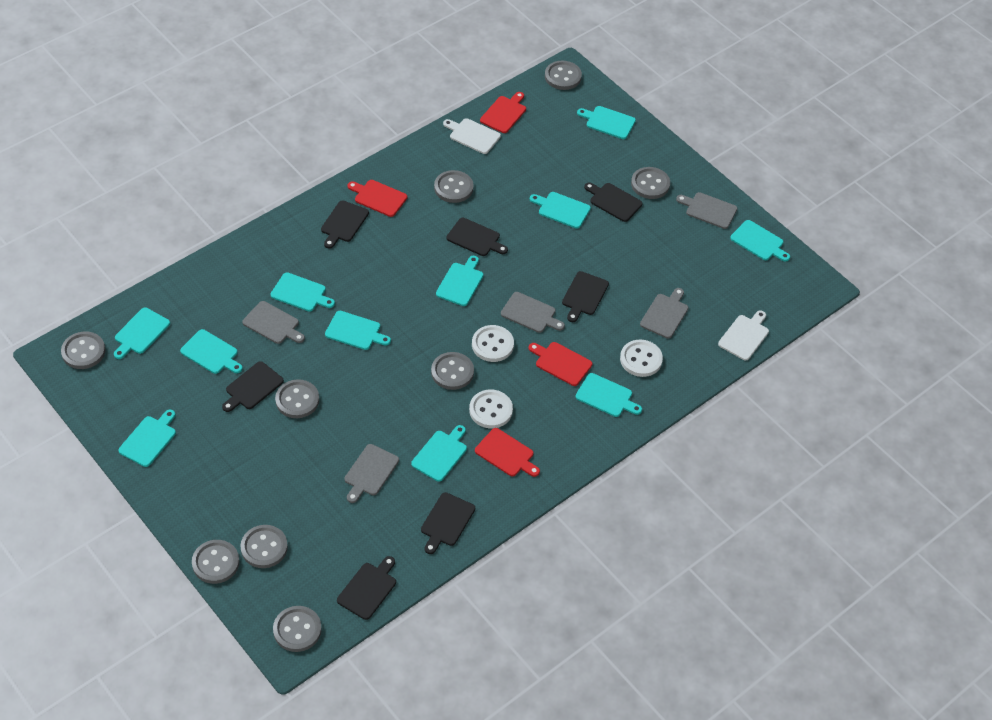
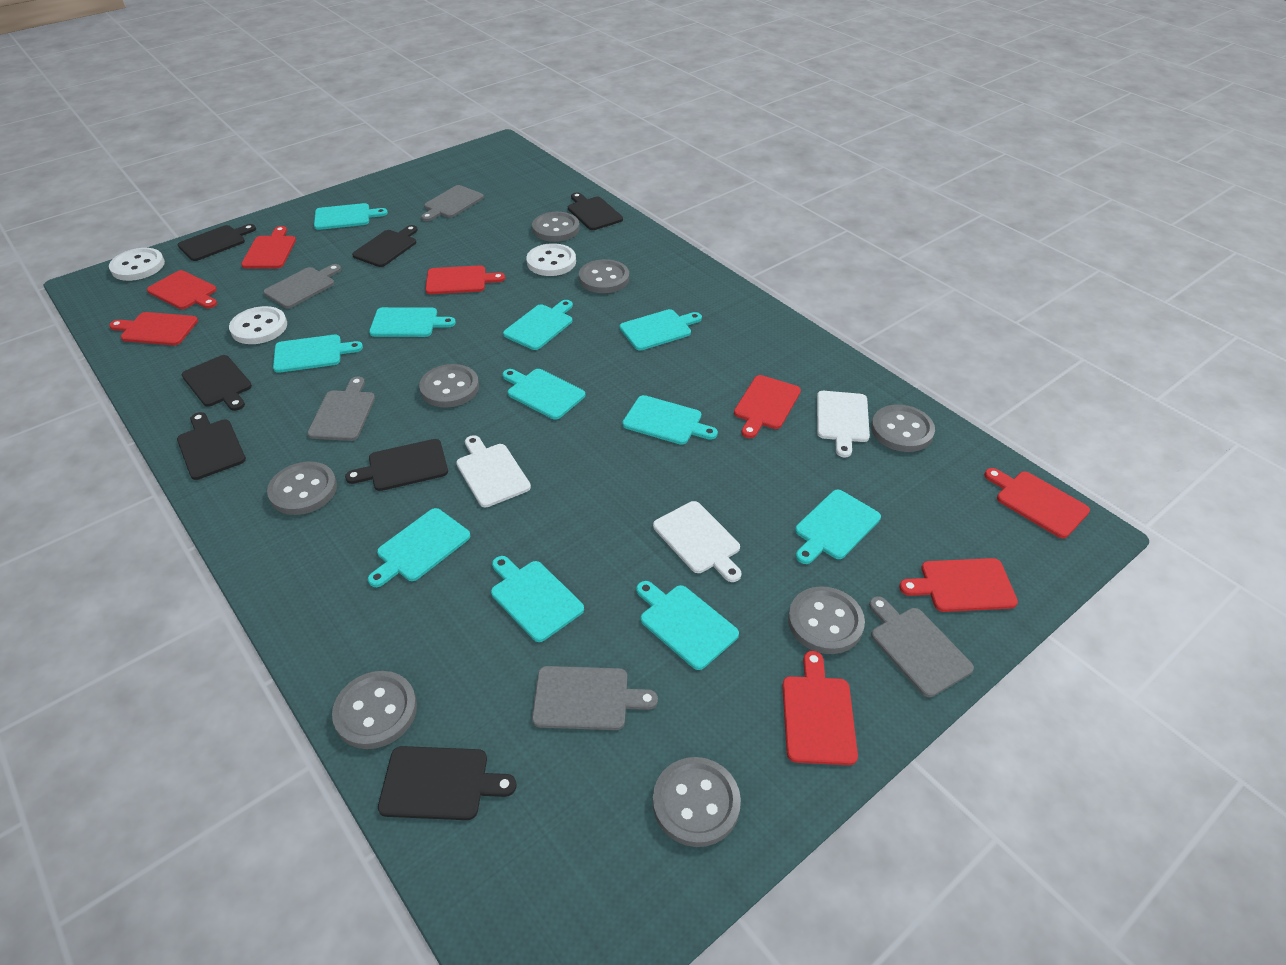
grey button: [61,332,106,369] [192,540,240,584] [240,525,288,568] [273,606,322,652] [275,379,319,418] [431,352,474,390] [434,170,474,203] [545,61,582,90] [631,167,670,199] = 9 -> [267,462,337,515] [332,671,417,749] [419,364,479,408] [532,212,579,242] [579,259,629,293] [653,757,741,847] [788,586,865,654] [871,404,935,452] = 8
red cutting board: [348,180,407,217] [475,428,540,477] [480,92,526,133] [529,342,592,386] = 4 -> [109,312,198,345] [147,270,217,309] [241,226,296,268] [425,265,505,294] [734,375,801,438] [782,651,858,765] [899,558,1018,612] [984,468,1090,538] = 8
white cutting board: [443,118,501,154] [718,311,769,360] = 2 -> [456,435,531,507] [653,501,741,582] [817,391,870,457] = 3

